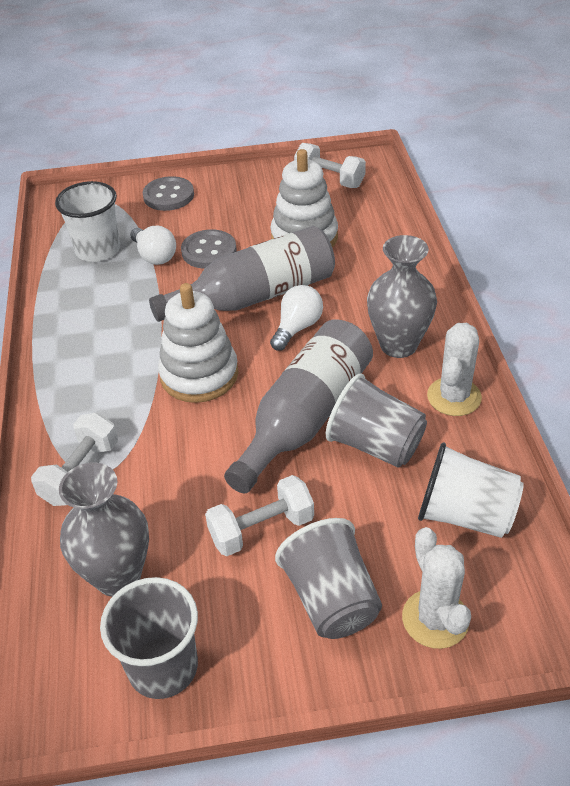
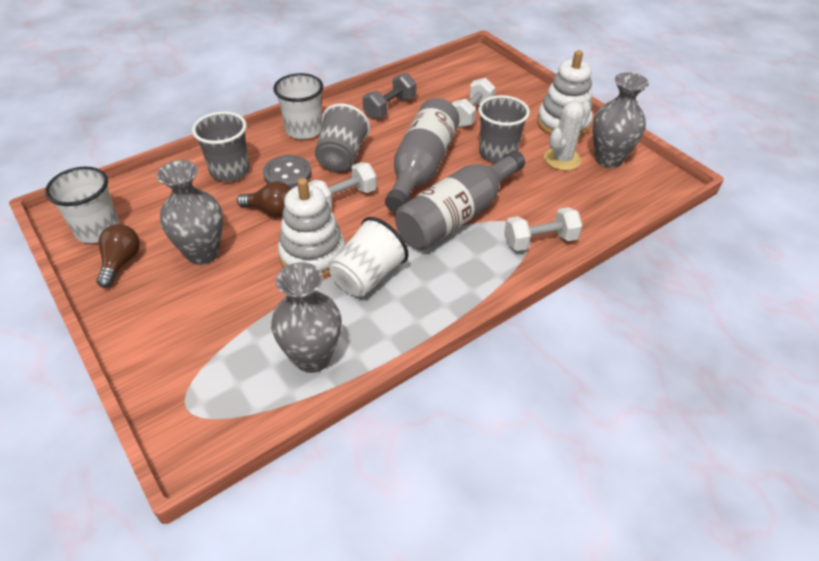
brown light bulb: none = 0 -> [97,224,140,288] [237,181,291,217] = 2
grey button: [142,176,194,211] [181,230,237,269] = 2 -> [263,155,311,189] = 1
grey dumbbell: none = 0 -> [363,73,416,119] = 1
grey vase: [59,462,149,597] [367,235,437,358] = 2 -> [157,160,223,265] [271,262,342,373] [592,72,649,168] = 3
white cactus: [402,527,471,649] [427,323,482,416] = 2 -> [544,101,591,171] = 1
white cup: [55,181,120,262] [418,443,524,538] = 2 -> [45,167,120,243] [273,73,323,139] [328,217,408,297] = 3
white light bulb: [130,226,176,265] [270,285,323,351] = 2 -> none = 0

